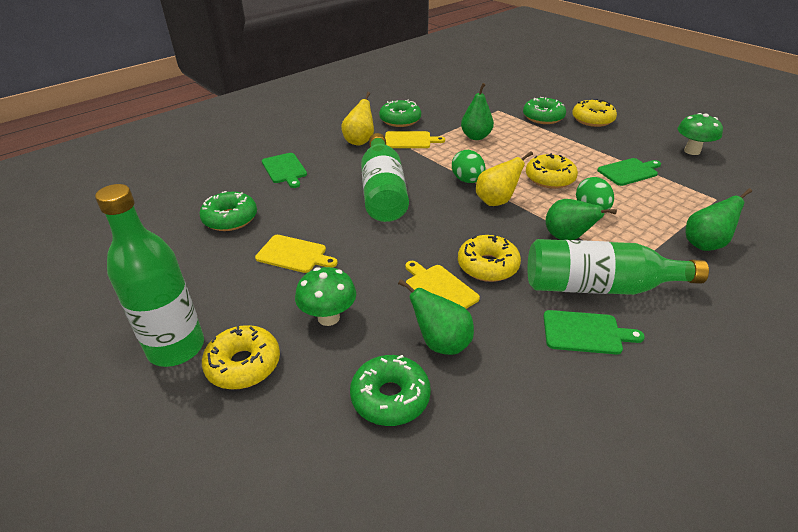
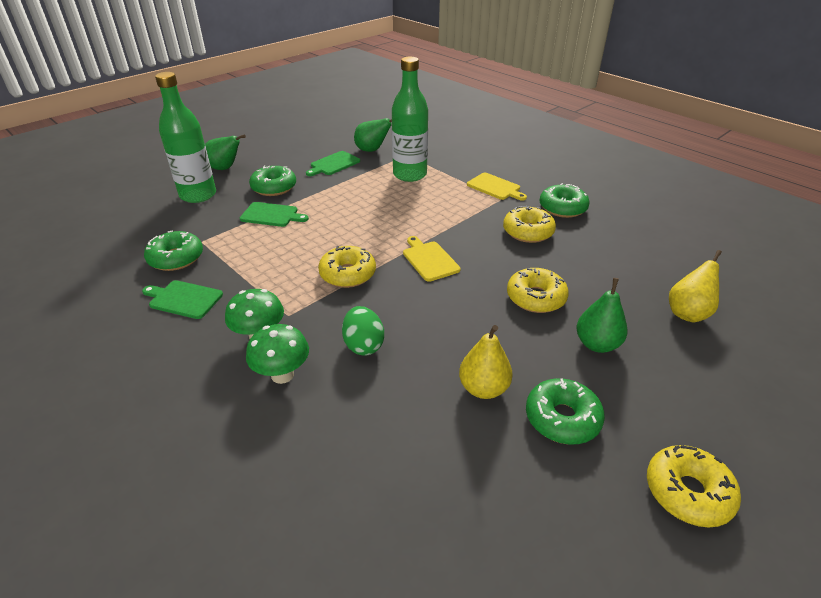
green bottle: [95,184,204,367] [361,133,409,222] [528,239,709,295] = 3 -> [155,72,216,203] [392,57,428,182] = 2
green egg: [452,150,486,183] [576,177,614,210] = 2 -> [342,306,384,356] = 1
green pear: [398,279,474,355] [461,83,494,140] [546,199,617,240] [686,188,752,251] = 4 -> [205,134,246,170] [354,118,392,152] [576,278,628,353] = 3
yellow cutting board: [255,235,338,273] [385,131,445,148] [405,261,480,309] = 3 -> [403,236,461,282] [467,173,527,201] = 2

